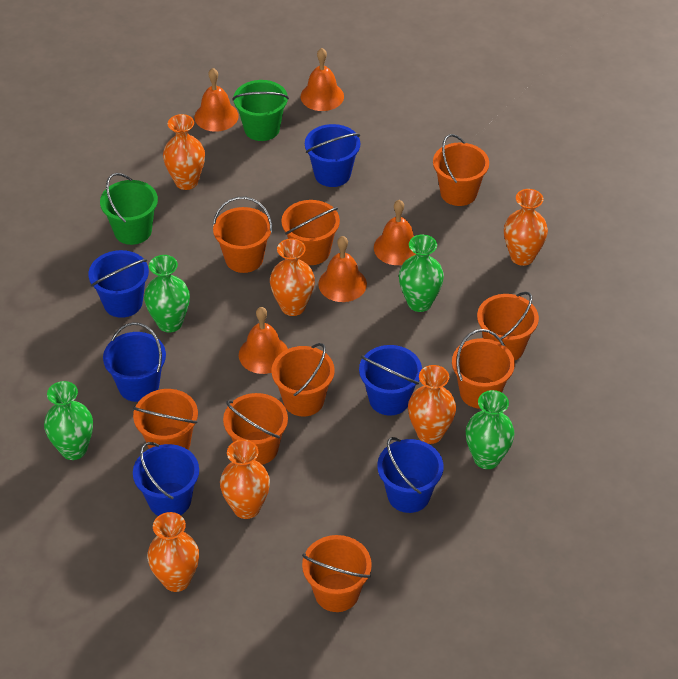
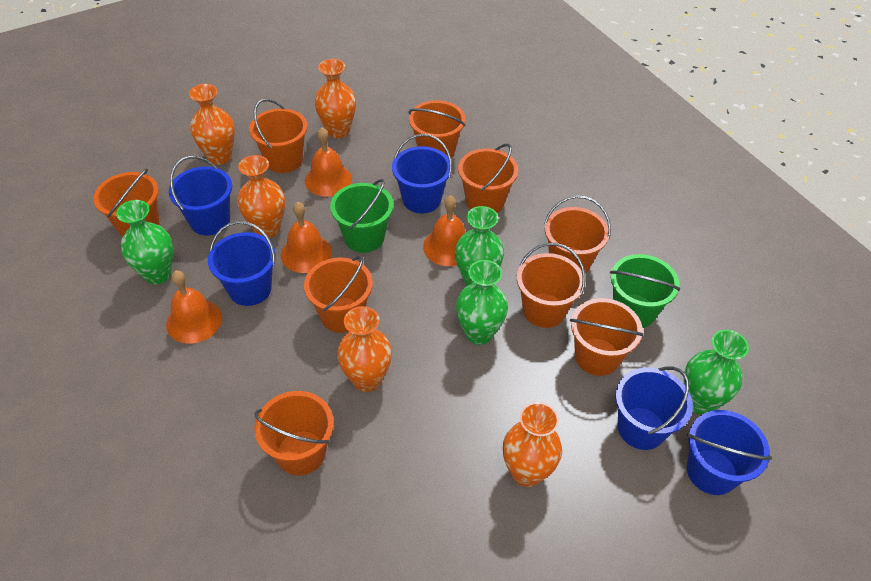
blue bucket: [88,250,149,318] [103,322,166,402] [133,442,199,516] [305,124,360,187] [359,345,422,416] [377,437,444,513] = 6 -> [169,156,232,236] [208,221,276,306] [392,134,452,213] [616,366,693,450] [687,410,772,495] = 5
orange bell: [194,68,239,132] [239,307,288,374] [301,48,344,111] [318,236,367,302] [374,200,416,265] = 5 -> [166,271,222,344] [281,202,332,273] [305,127,352,197] [423,195,465,266] = 4
orange vase: [147,512,199,592] [163,114,205,190] [220,440,270,519] [270,239,315,316] [408,365,456,444] [504,189,548,266] = 6 -> [189,84,235,165] [237,155,285,238] [314,59,356,138] [337,306,392,392] [503,402,562,487] = 5

